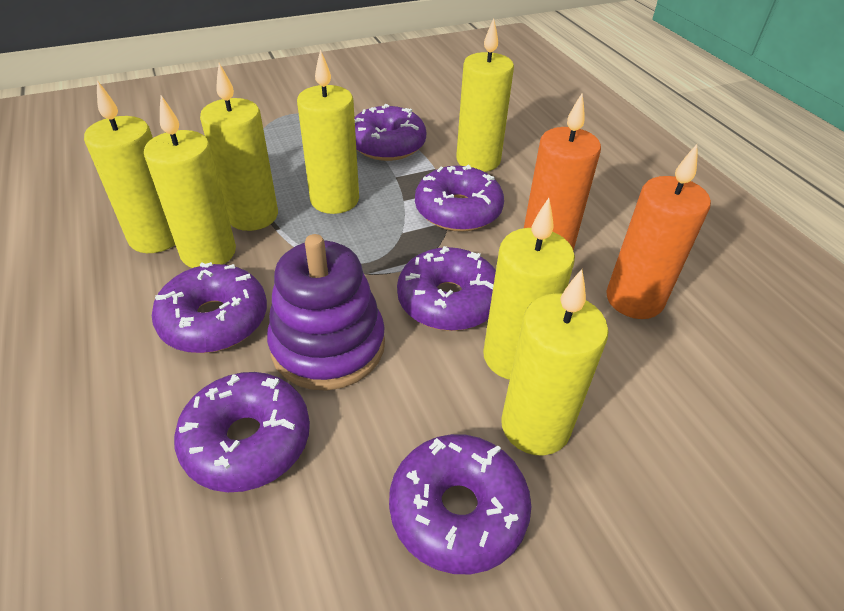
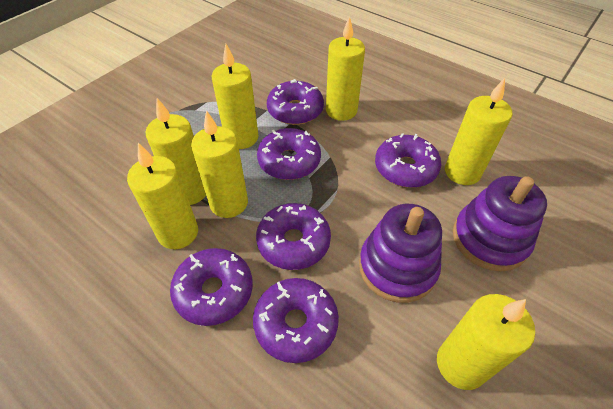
orange candle: [524,93,601,250] [606,144,711,319] = 2 -> none = 0
purple stacking toy: [267,234,385,391] = 1 -> [359,204,442,303] [453,176,547,271] = 2

